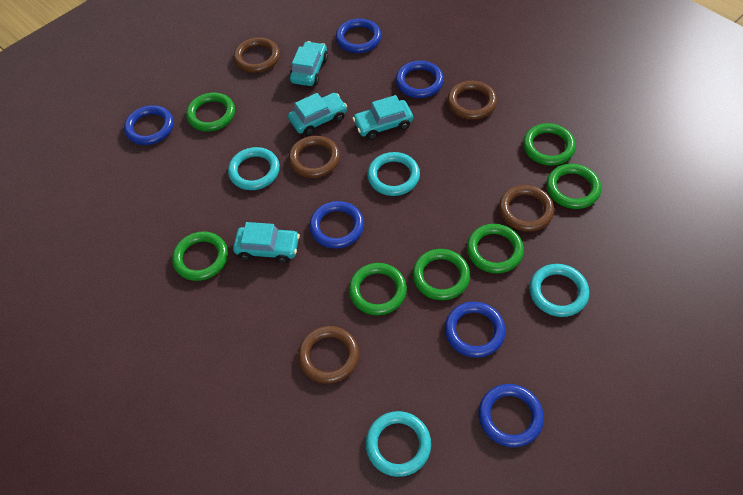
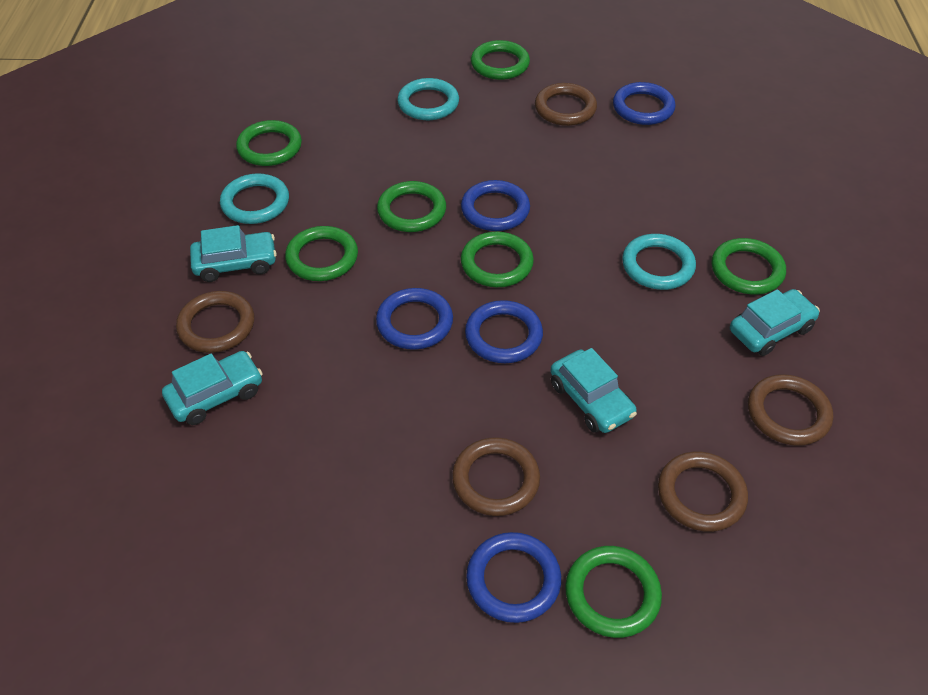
blue ring: [124,105,174,145] [309,201,364,249] [336,18,382,53] [396,61,444,98] [445,302,506,358] [478,384,544,447] = 6 -> [376,288,453,350] [461,180,530,231] [465,300,543,363] [466,532,561,623] [613,82,676,125] = 5
turquoise ring: [228,147,280,190] [366,411,431,477] [367,152,420,196] [529,264,589,317] = 4 -> [220,173,289,224] [397,78,459,120] [622,234,696,290] = 3

